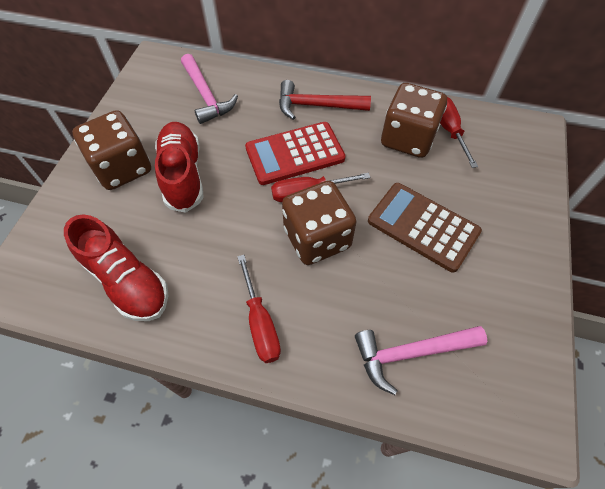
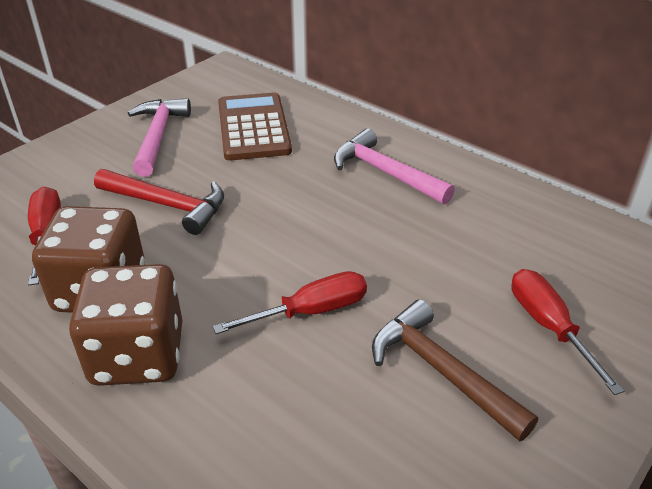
brown dice: [72,110,151,190] [282,181,357,265] [381,83,447,158] = 3 -> [32,206,145,313] [69,264,182,386] = 2
brown hammer: none = 0 -> [372,299,538,441] = 1
red calculator: [245,122,345,185] = 1 -> none = 0
red shoe: [64,215,168,321] [155,122,204,213] = 2 -> none = 0

